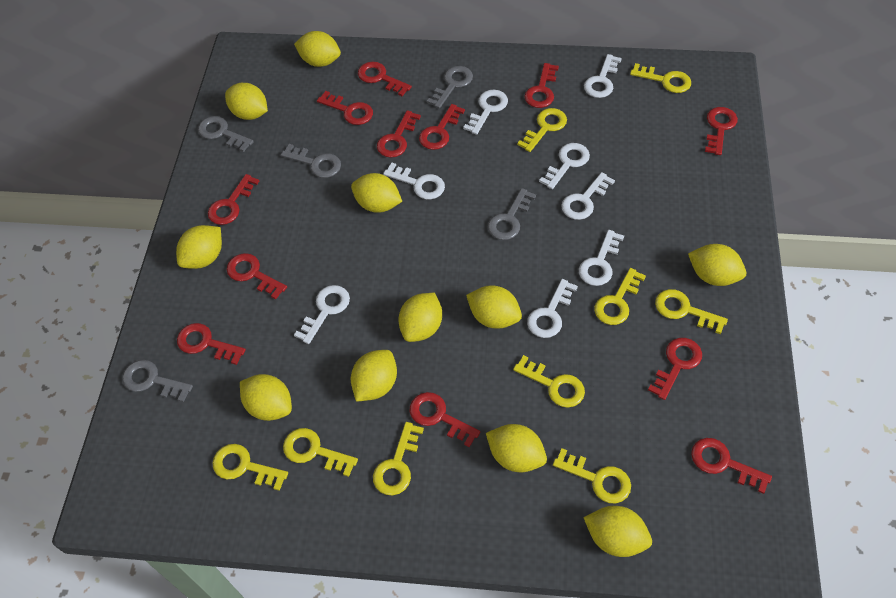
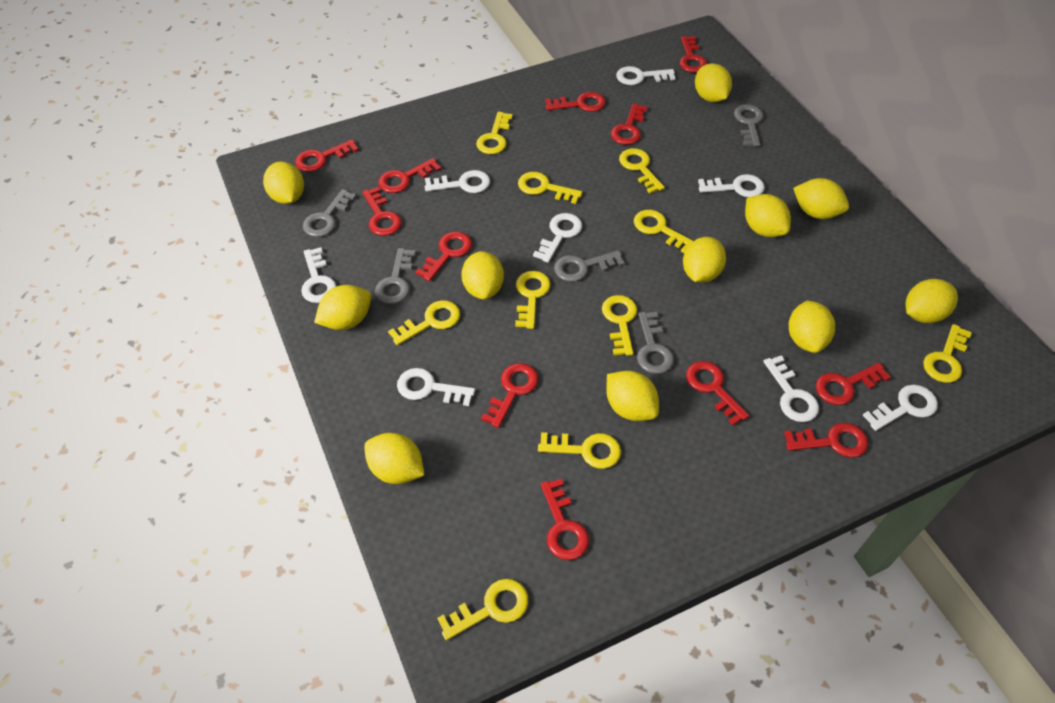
yellow key: [212,444,288,491] [283,428,358,477] [373,422,424,495] [513,355,585,407] [517,108,567,152] [553,448,631,503] [594,268,646,325] [630,63,691,93] [655,289,728,334] = 9 -> [388,300,460,345] [437,579,528,641] [476,112,513,154] [515,271,550,329] [518,172,582,204] [538,432,621,469] [602,295,637,356] [619,148,665,193] [634,210,693,253] [923,324,972,383] = 10

